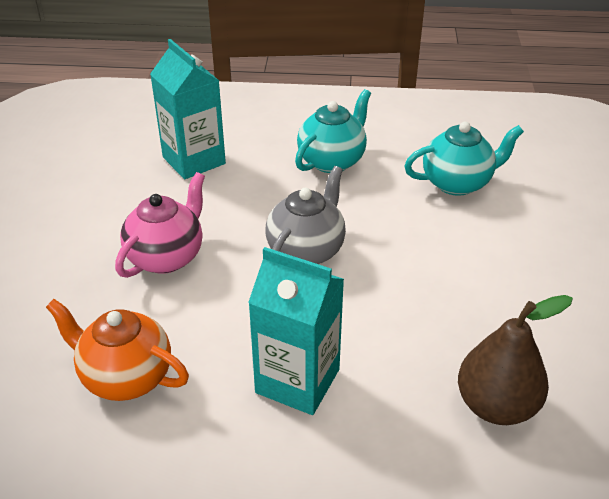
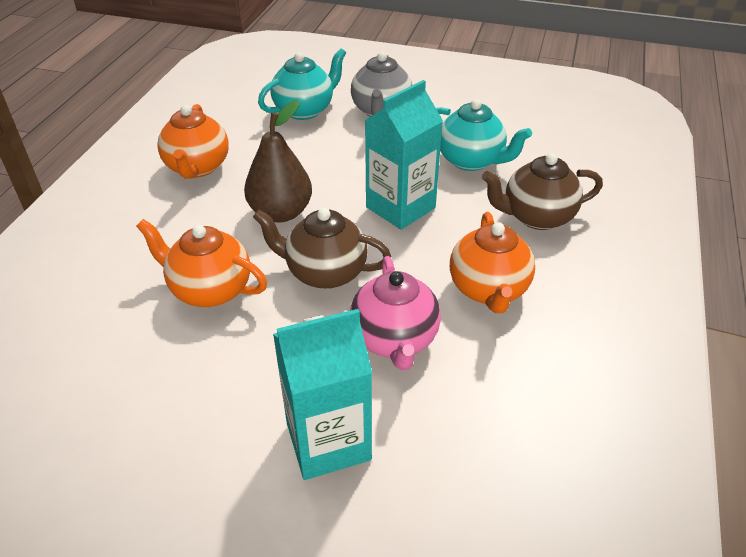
brown teapot: none = 0 -> [253,208,391,289] [482,153,603,230] = 2
orange teapot: [46,299,189,401] = 1 -> [136,219,267,307] [157,104,229,179] [450,212,535,313] = 3

